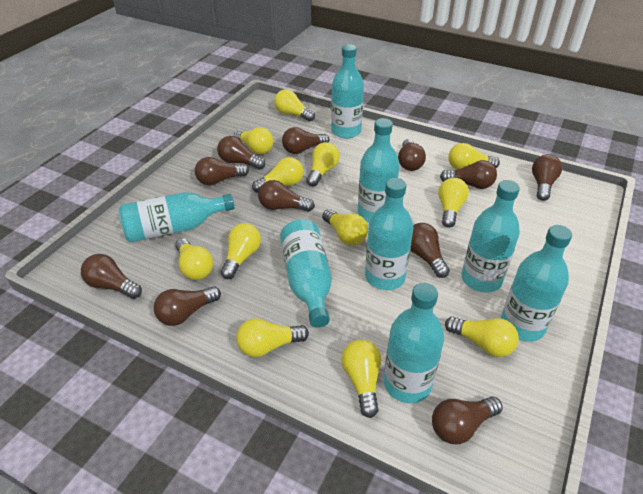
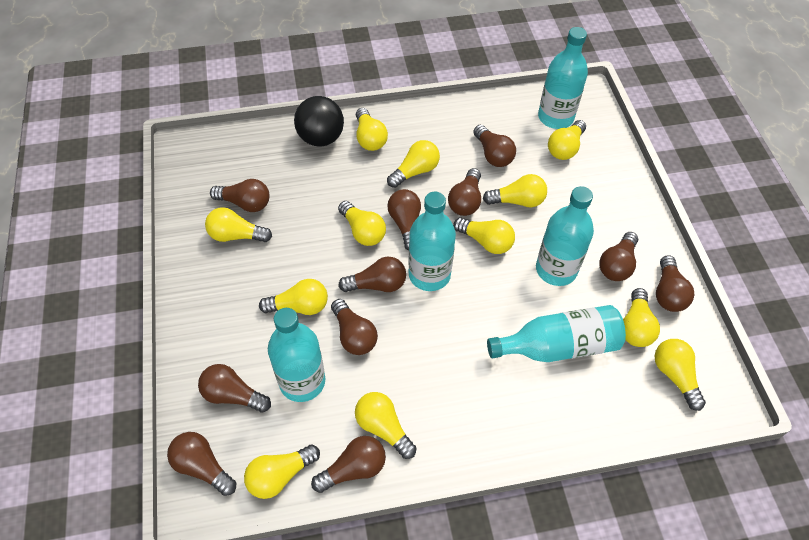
black ball: none = 0 -> [294,96,344,147] = 1
turquoise bottle: [119,192,235,242] [280,219,332,328] [331,44,364,138] [358,118,400,222] [365,178,414,290] [383,283,444,403] [462,180,520,293] [501,225,572,342] = 8 -> [268,308,325,402] [408,192,456,291] [487,305,626,362] [536,186,594,286] [538,27,588,129] = 5

